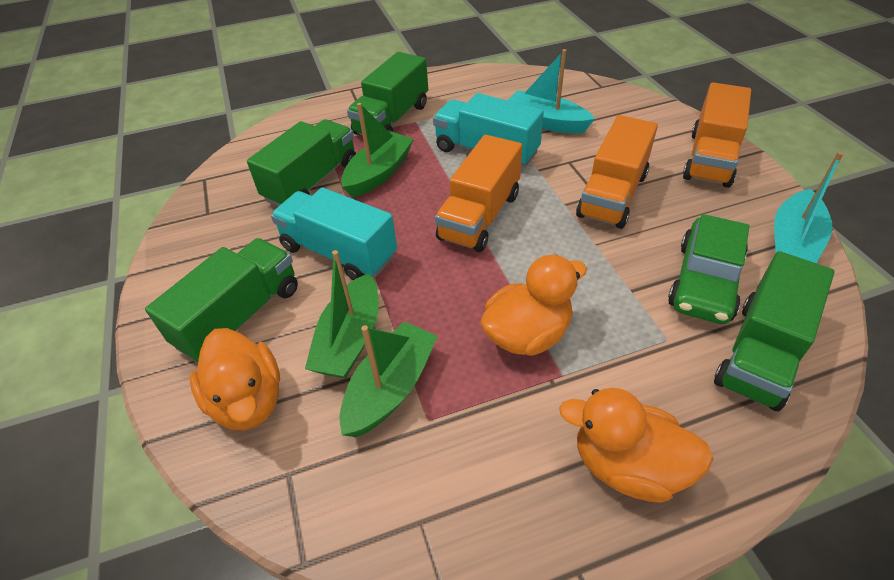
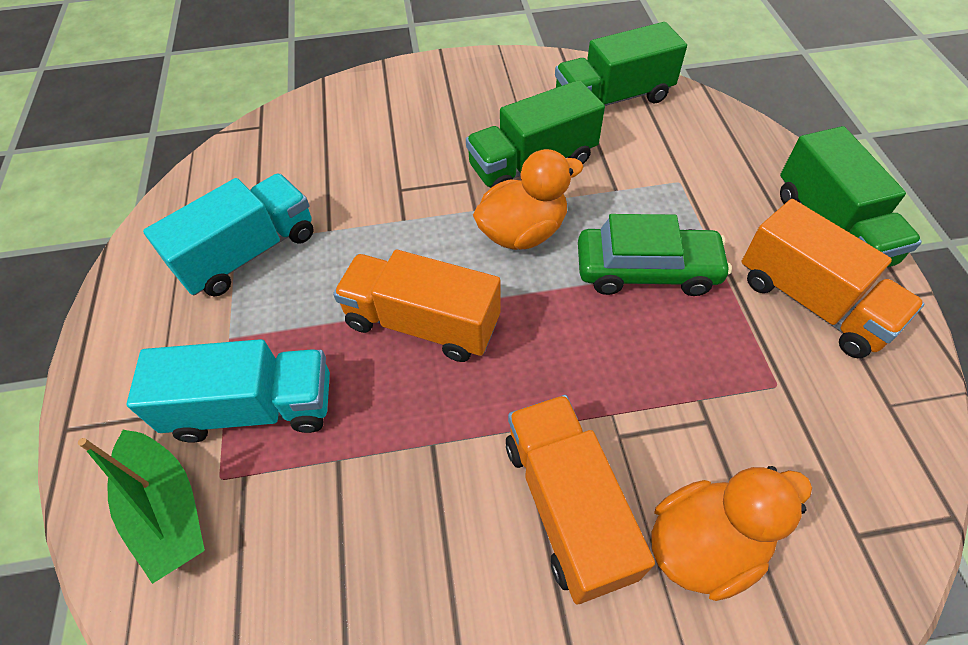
green boat: [305,250,379,379] [339,321,438,437] [341,103,414,198] = 3 -> [78,430,205,584] = 1
green truck: [145,238,298,363] [247,119,356,206] [347,52,428,135] [714,251,834,411] = 4 -> [466,80,605,188] [555,22,687,106] [780,126,922,267] = 3
orange duck: [190,328,280,431] [481,255,587,356] [559,388,714,503] = 3 -> [473,149,583,250] [651,466,812,601] = 2
turquoise boat: [507,49,595,134] [774,152,843,263] = 2 -> none = 0

